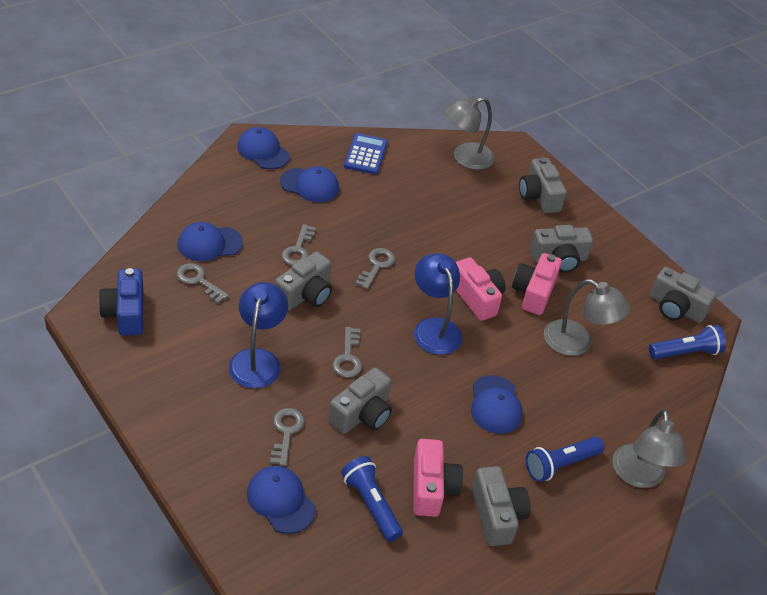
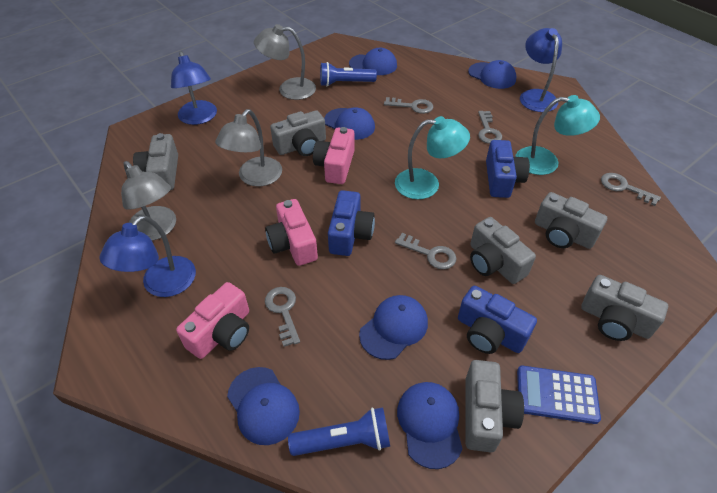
blue camera: [99,268,144,336] = 1 -> [328,190,375,256] [458,286,537,354] [486,140,530,198] = 3
blue cap: [178,222,243,261] [237,127,290,169] [247,466,316,534] [280,166,339,202] [471,375,523,434] = 5 -> [227,367,300,445] [324,107,375,140] [349,48,397,75] [359,295,428,360] [397,382,462,469] [468,60,517,89] = 6
blue flashlight: [341,456,403,542] [526,437,604,482] [649,325,726,359] = 3 -> [288,407,390,456] [320,62,377,86] = 2
blue lamp: [229,282,288,388] [414,253,462,355] = 2 -> [100,215,196,297] [171,51,217,125] [520,28,562,112] = 3
turquoise lamp: none = 0 -> [395,116,470,199] [515,95,600,175] = 2

